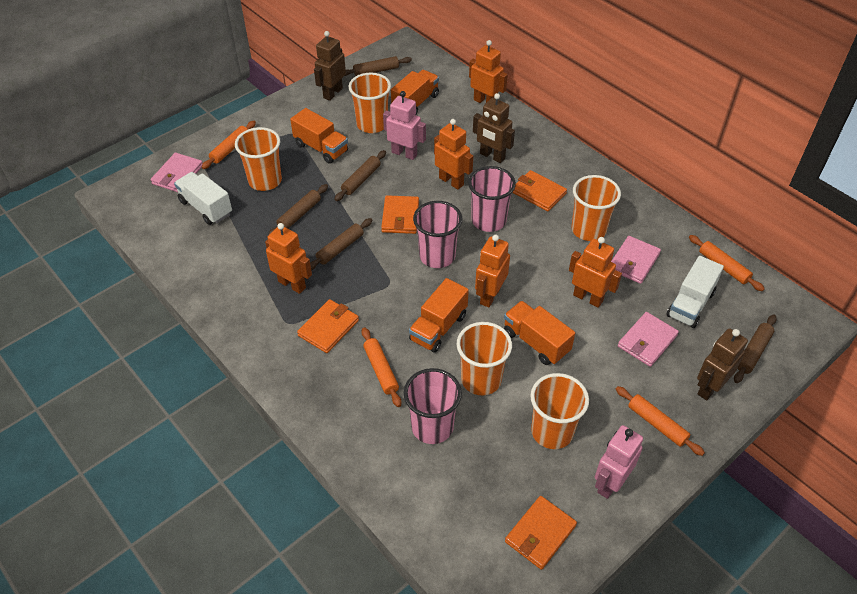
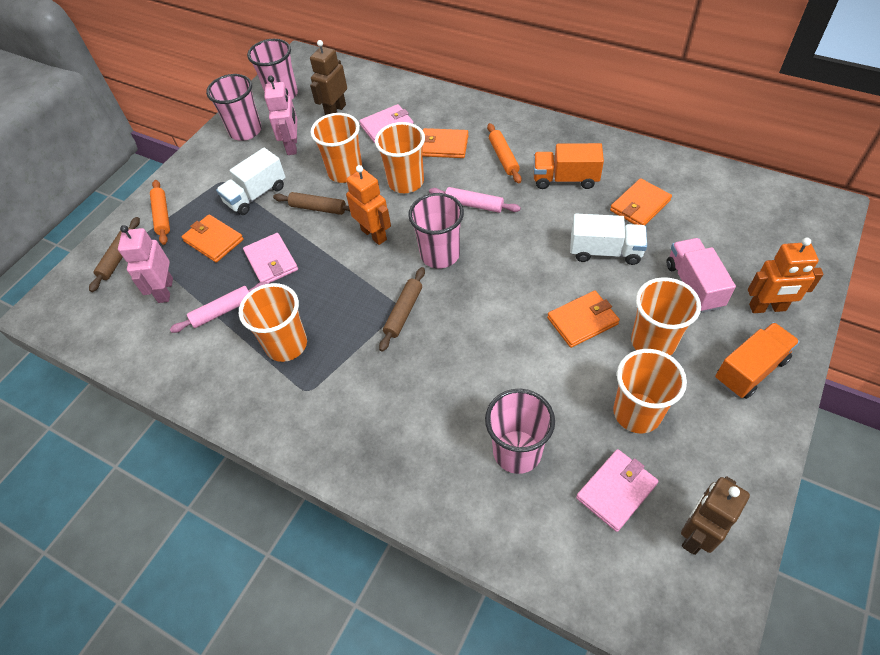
brown robot: [314,31,346,101] [473,93,515,163] [697,328,748,400] = 3 -> [310,40,347,115] [681,476,750,555] = 2
brown rolling pin: [268,184,328,235] [310,218,372,270] [334,150,386,201] [345,56,412,76] [734,314,777,383] = 5 -> [89,217,140,292] [273,192,350,215] [379,267,425,352] = 3
orange robot: [265,223,312,294] [434,119,473,190] [469,40,508,103] [475,235,510,307] [569,237,622,308] = 5 -> [346,165,391,245] [748,238,824,313] = 2
orange rolling pin: [202,121,256,169] [362,327,401,407] [616,386,705,456] [689,235,765,291] = 4 -> [150,180,170,245] [487,123,521,184] = 2
orange truck: [290,108,348,164] [391,70,439,115] [409,278,469,353] [504,301,575,365] = 4 -> [534,143,604,189] [715,322,800,399] = 2
pink cup: [404,368,462,444] [413,201,462,268] [468,166,516,232] = 3 -> [206,74,261,141] [247,39,298,99] [408,193,464,269] [485,389,555,474] = 4
pink rolling pin: none = 0 -> [170,282,268,333] [429,187,521,213] = 2
pink truck: none = 0 -> [667,238,736,313] = 1

